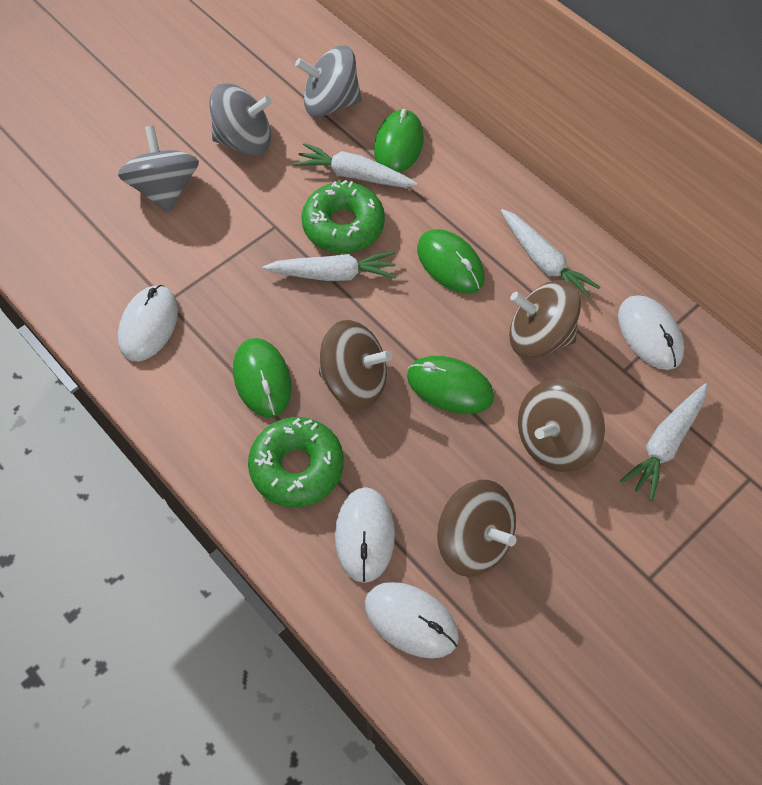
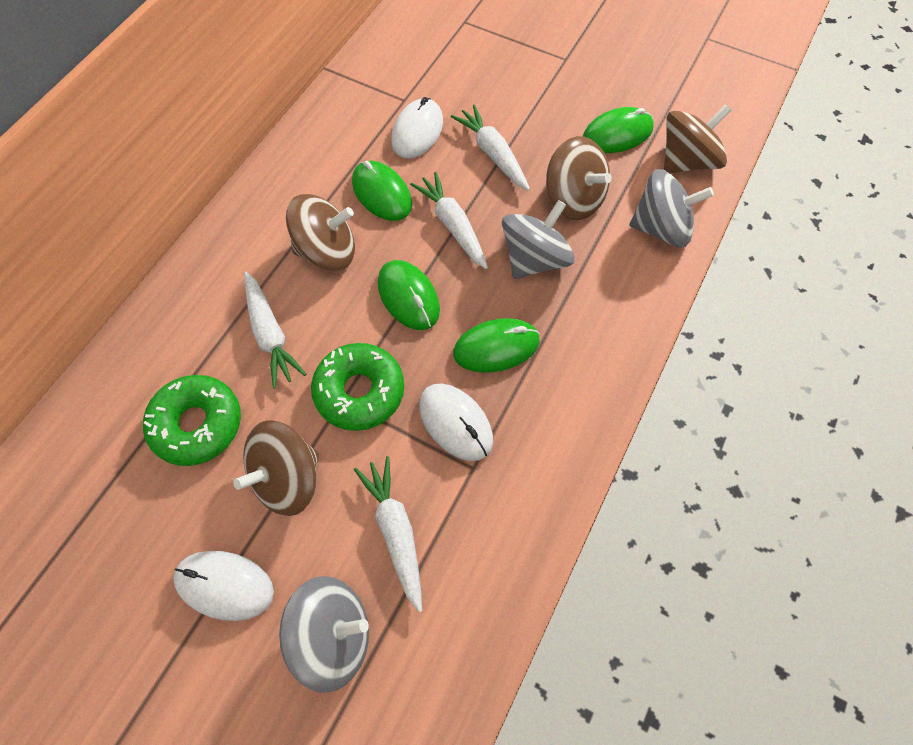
white mouse: [118,285,178,361] [335,487,395,583] [365,582,459,658] [618,295,684,370] = 4 -> [173,551,274,621] [391,97,443,158] [419,383,493,461] = 3

